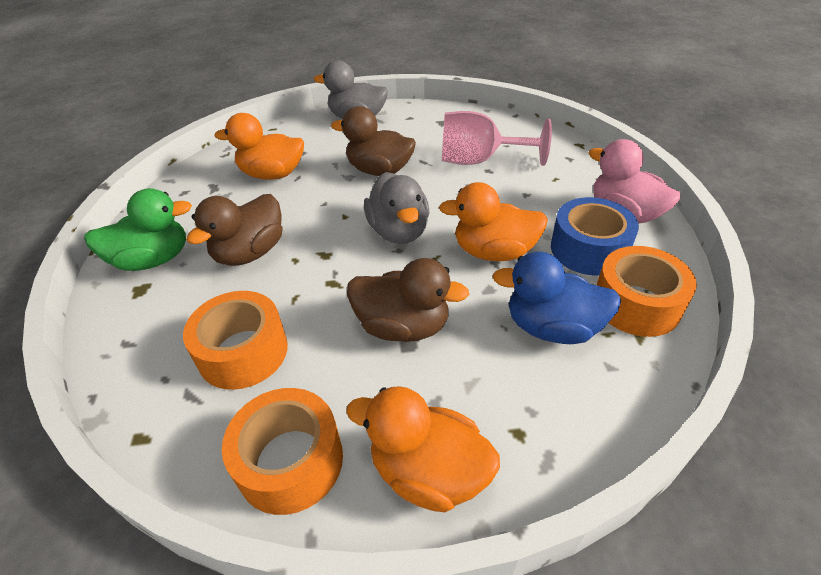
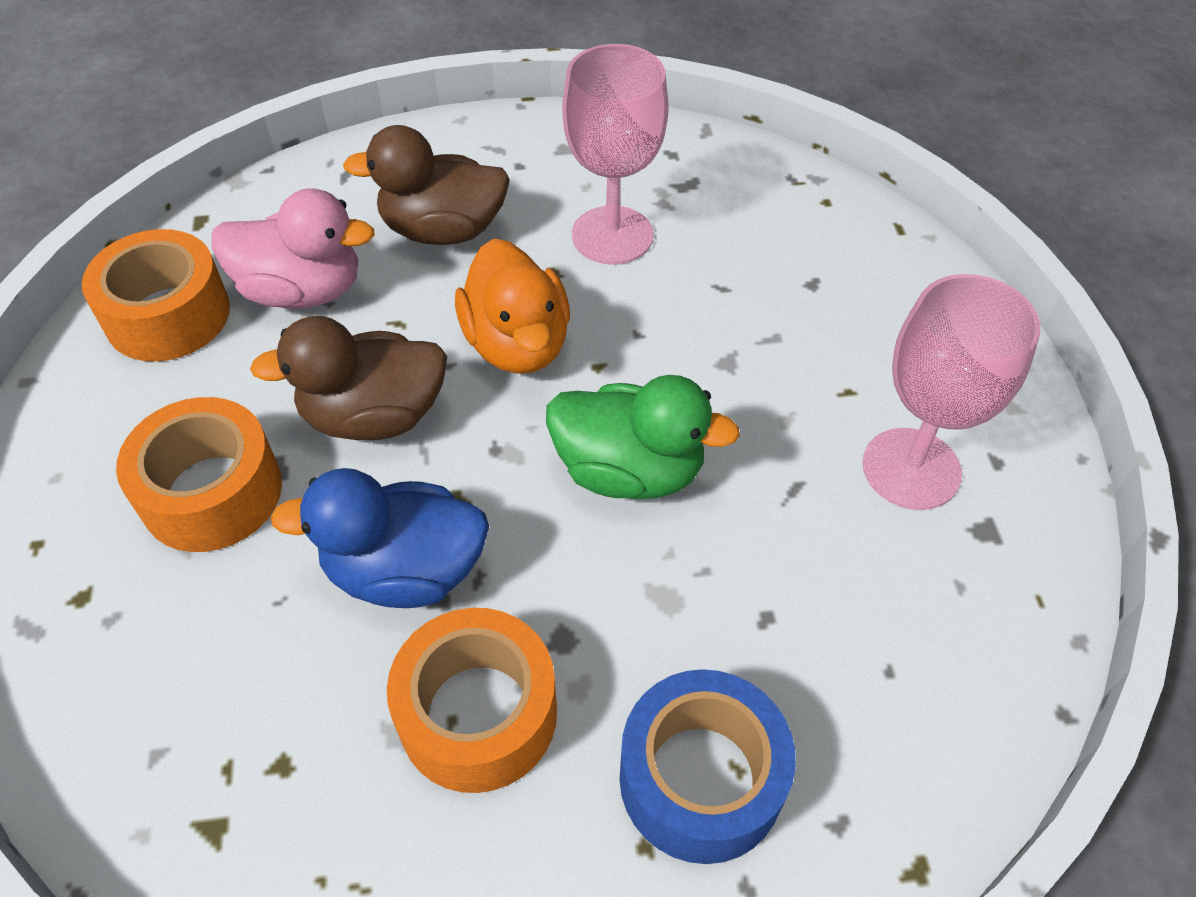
brown duck: [186,194,282,266] [331,106,416,176] [347,258,469,342] = 3 -> [250,316,447,440] [343,125,510,245] = 2
grey duck: [314,60,388,119] [364,172,430,244] = 2 -> none = 0
orange duck: [215,113,304,180] [346,386,500,512] [439,182,548,261] = 3 -> [455,239,570,374] = 1
pink goblet: [442,111,552,166] = 1 -> [562,44,669,265] [862,274,1040,510] = 2

